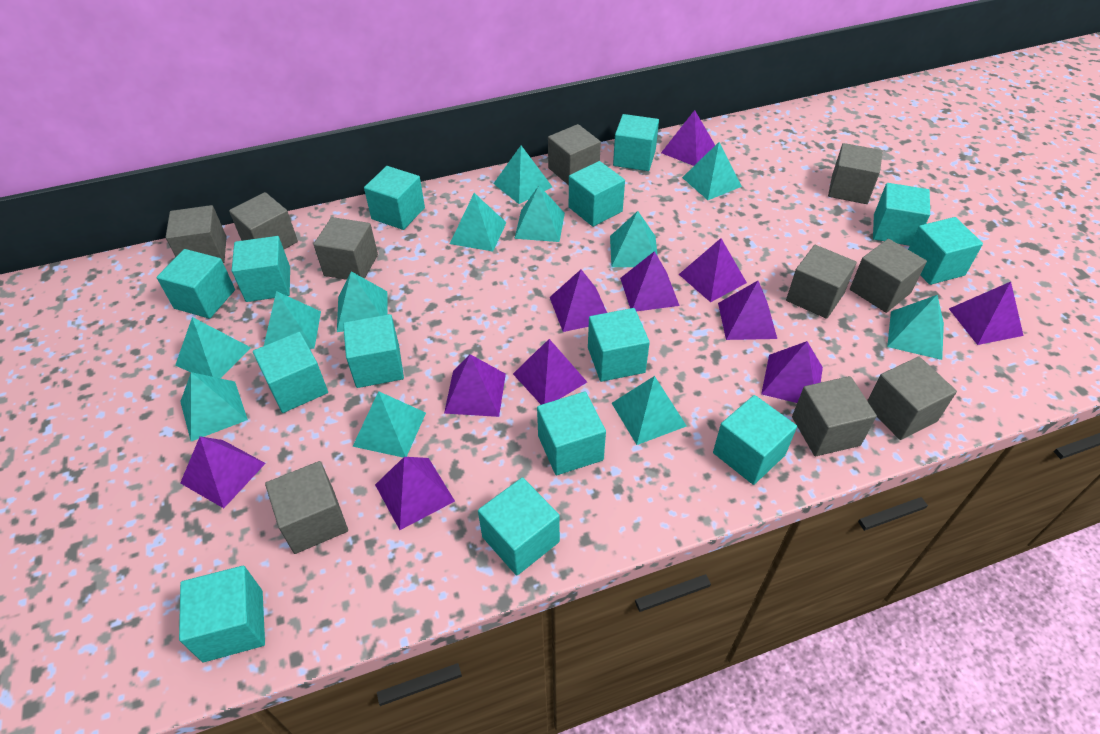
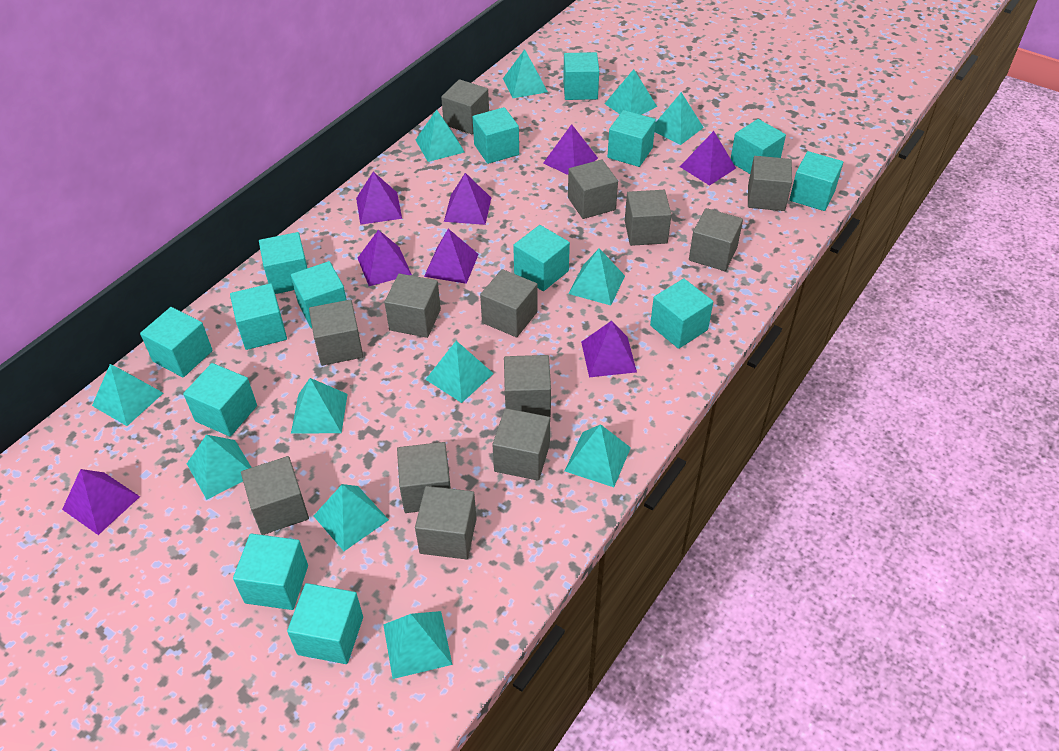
grey cube: [166,205,227,263] [229,192,298,249] [265,461,348,554] [314,217,378,280] [548,124,601,185] [786,245,857,319] [792,376,877,456] [828,143,883,204] [850,239,927,313] [867,357,957,440] = 10 -> [241,456,309,535] [309,300,363,366] [384,273,441,338] [397,442,451,513] [415,486,477,559] [441,79,489,134] [480,269,537,337] [492,408,550,481] [504,355,551,417] [568,159,618,219] [625,190,672,246] [689,208,743,271] [748,156,792,211] = 13
purple pyramid: [180,436,266,508] [375,457,455,530] [444,354,506,417] [513,339,587,405] [550,270,607,332] [620,251,680,311] [661,110,715,166] [679,238,747,302] [718,281,777,340] [761,341,823,403] [949,282,1024,345] = 11 -> [62,469,140,535] [356,172,402,225] [358,230,412,286] [424,229,478,284] [444,173,491,225] [543,124,598,175] [581,321,637,377] [680,131,736,186] = 8

